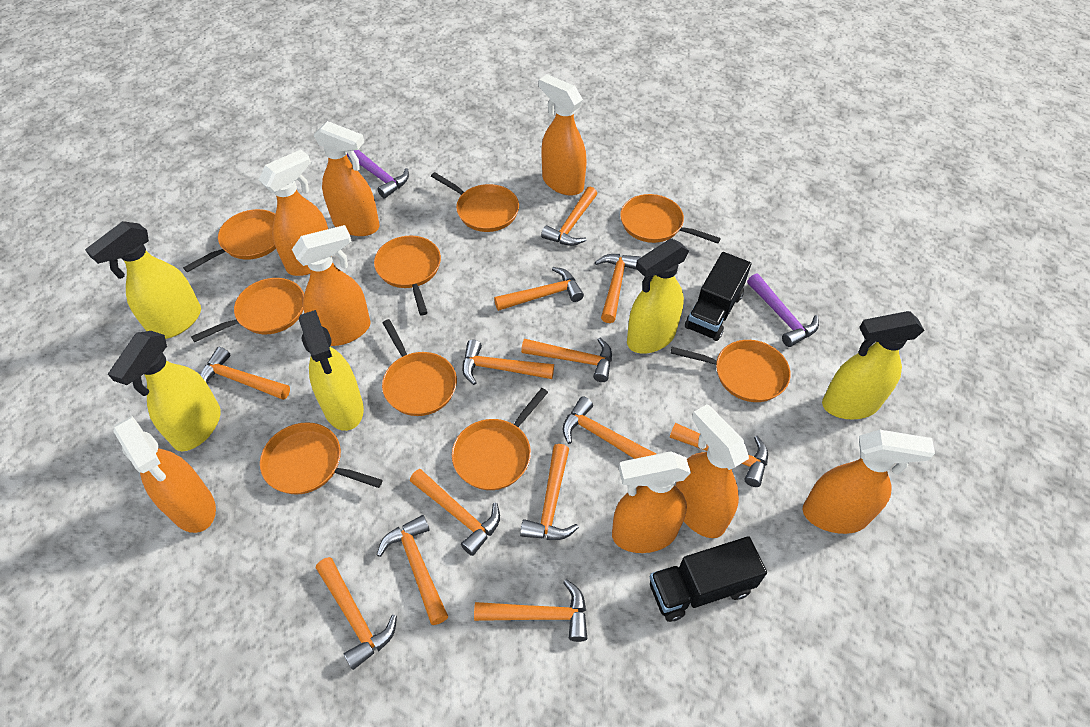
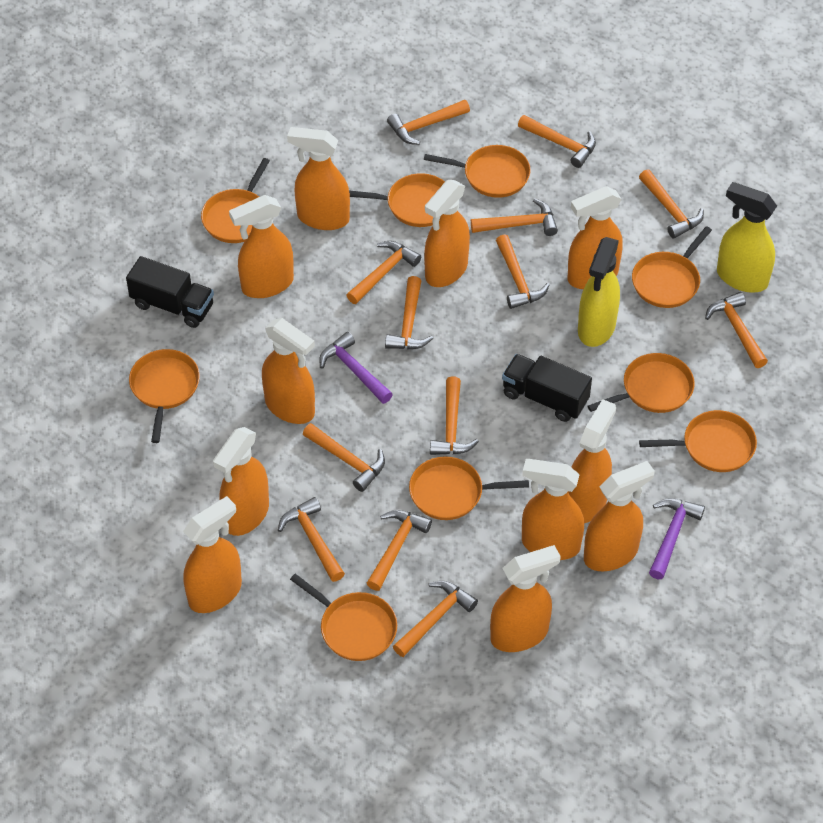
orange spray bottle: [113,416,216,533] [259,150,328,276] [292,225,371,346] [314,121,379,236] [539,74,587,196] [612,451,691,553] [676,404,749,538] [803,430,935,534] = 8 -> [183,496,242,613] [213,427,269,536] [229,195,294,298] [262,318,315,424] [287,127,350,230] [424,180,470,287] [490,545,561,652] [522,459,584,560] [567,186,623,289] [568,399,616,523] [584,461,655,571] = 11
yellow spray bottle: [85,221,201,339] [108,331,221,451] [299,310,364,431] [627,239,689,354] [822,311,925,420] = 5 -> [578,237,620,347] [717,182,777,293] = 2

